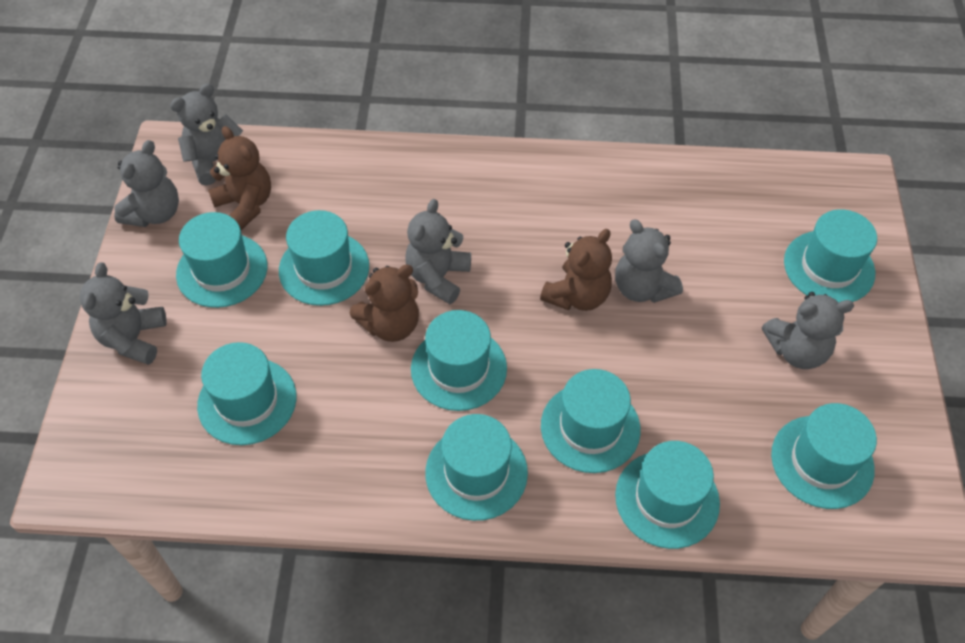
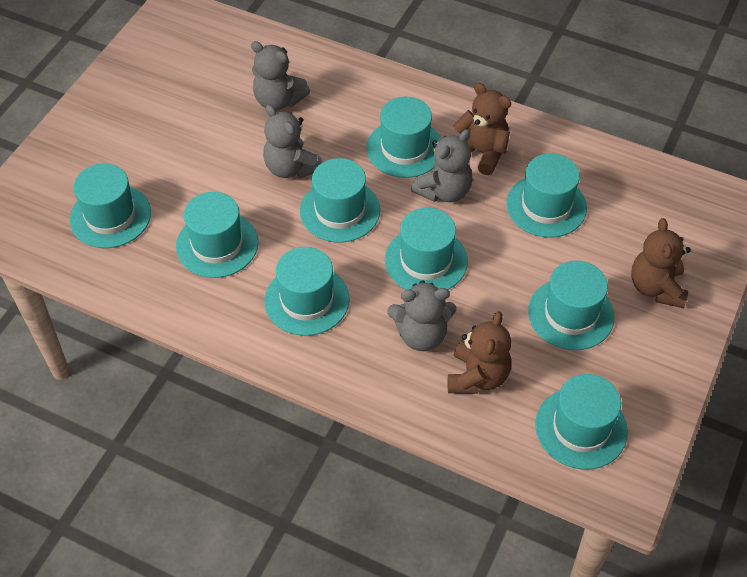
grey teddy bear: [80,262,167,365] [114,140,179,227] [170,83,243,186] [405,199,471,304] [615,219,683,303] [762,292,854,369] = 6 -> [251,41,310,111] [263,105,323,179] [388,280,456,351] [411,129,472,202] = 4

